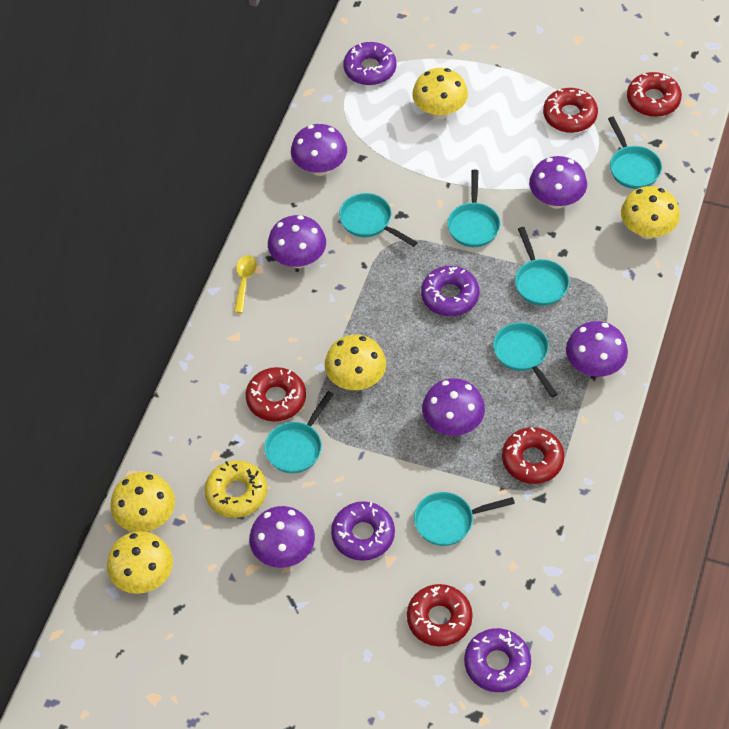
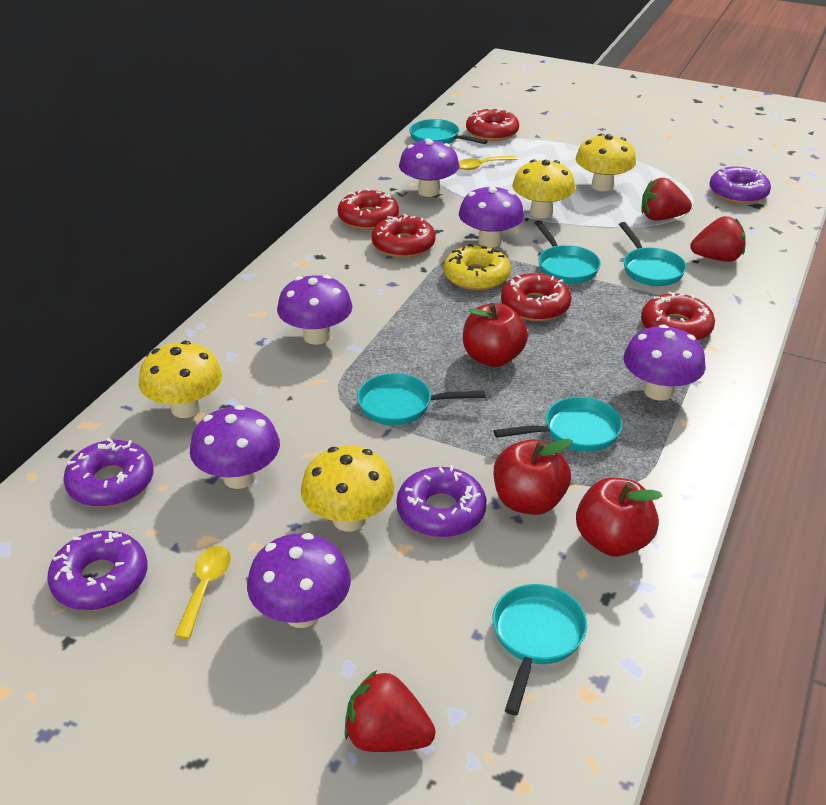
red apple: none = 0 -> [463,303,528,367] [494,439,573,515] [576,477,662,556] = 3
red strawberry: none = 0 -> [345,670,436,752] [641,178,692,221] [690,216,746,262] = 3
turquoise pan: [264,391,334,473] [339,193,418,247] [414,492,515,546] [447,170,500,247] [493,323,558,397] [515,227,569,306] [608,117,662,189] = 7 -> [357,373,486,425] [409,119,488,144] [493,584,587,715] [494,397,622,452] [535,220,601,284] [619,222,687,286] = 6
yellow mushroom: [107,531,173,594] [110,472,175,532] [325,335,386,390] [412,68,468,119] [621,186,680,239] = 5 -> [139,341,222,418] [301,446,395,532] [512,160,575,219] [576,134,636,191] = 4
yellow spoon: [234,255,257,313] = 1 -> [175,546,231,639] [458,155,518,170] = 2

